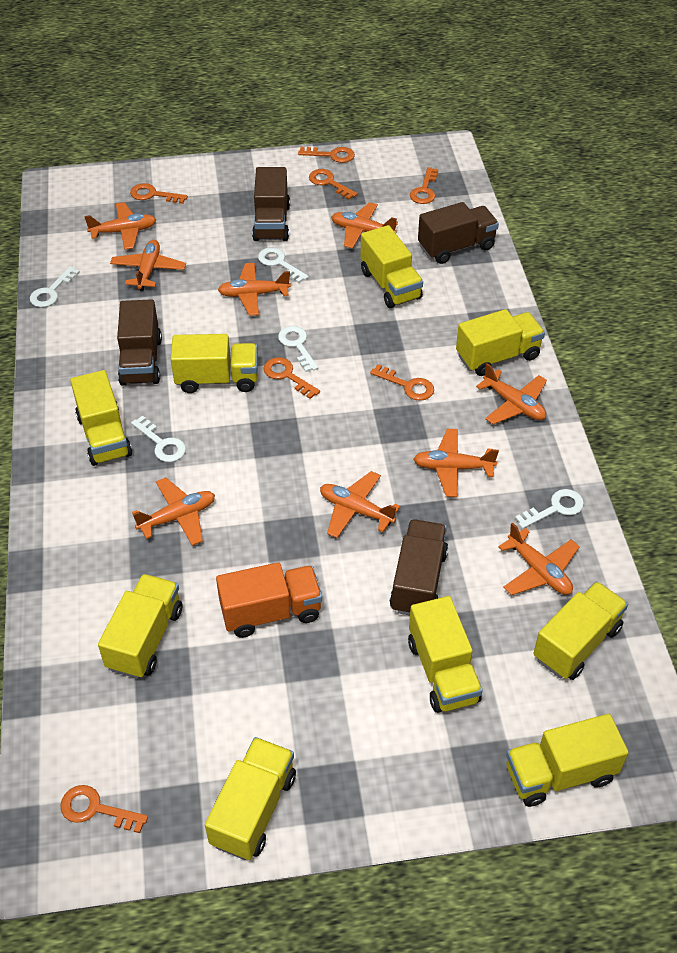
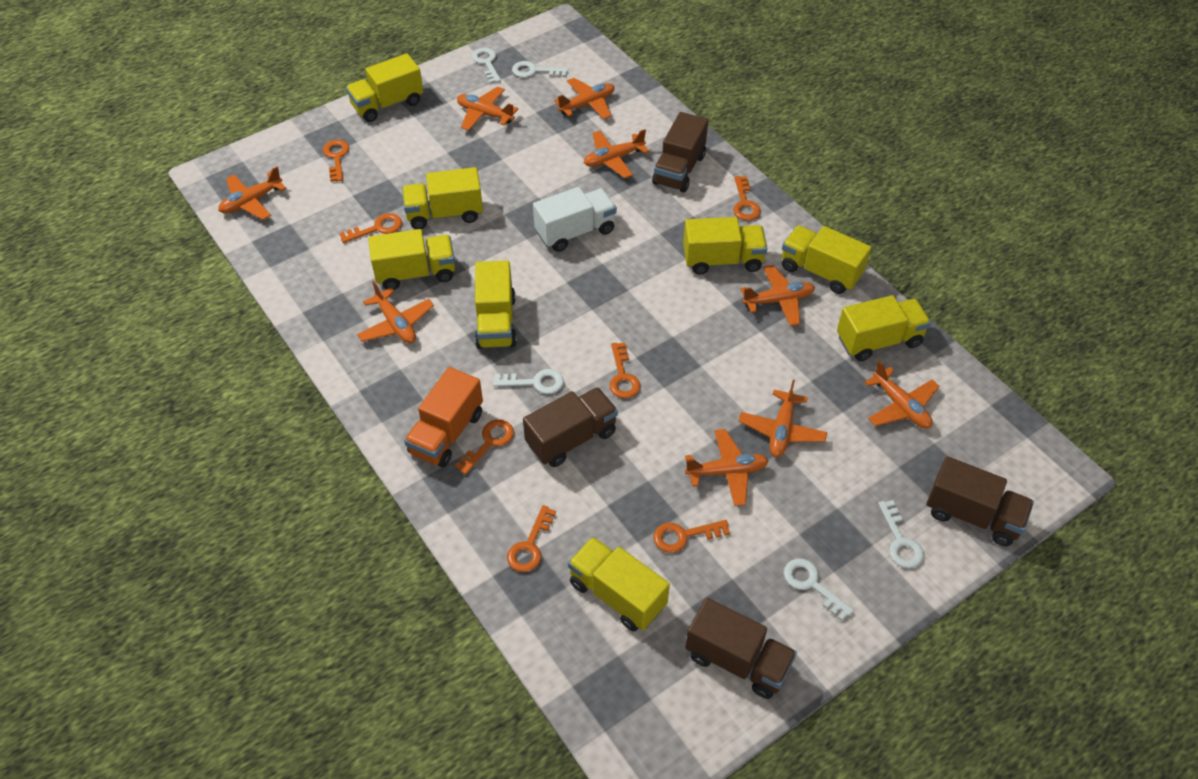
white truck: none = 0 -> [533,187,617,252] = 1
yellow truck: [70,370,132,466] [98,574,182,679] [171,334,258,393] [205,737,296,860] [360,225,423,308] [408,596,483,713] [456,309,545,376] [506,714,629,807] [533,581,628,680] = 9 -> [346,53,424,122] [368,229,455,290] [402,167,483,229] [475,260,517,349] [568,537,670,631] [683,217,767,275] [782,225,871,294] [837,295,931,361] = 8

